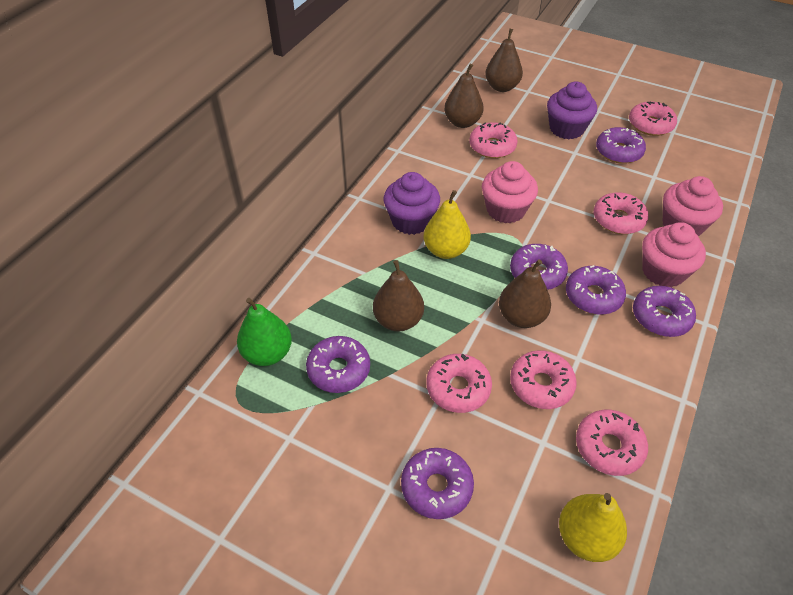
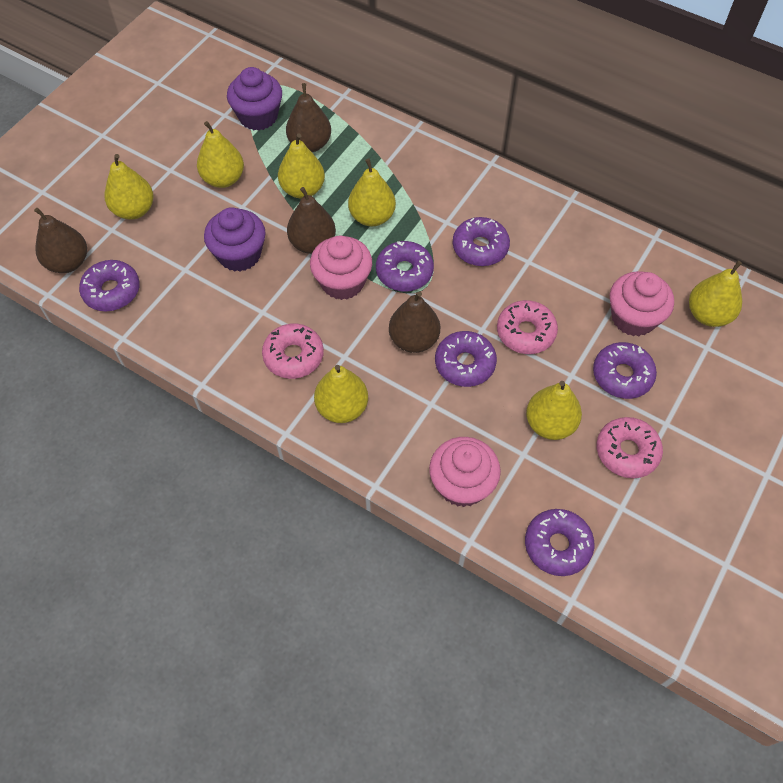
green pear: [237,298,292,366] = 1 -> none = 0
pink donut: [426,353,492,413] [469,122,518,158] [510,350,577,409] [576,410,648,476] [594,192,648,234] [629,101,677,136] = 6 -> [262,323,324,379] [497,300,558,354] [596,417,663,478] = 3
yellow pear: [424,190,471,259] [559,493,627,562] = 2 -> [105,154,154,220] [197,121,244,188] [278,133,325,199] [314,365,368,423] [348,158,396,226] [526,381,582,440] [689,261,742,327] = 7

